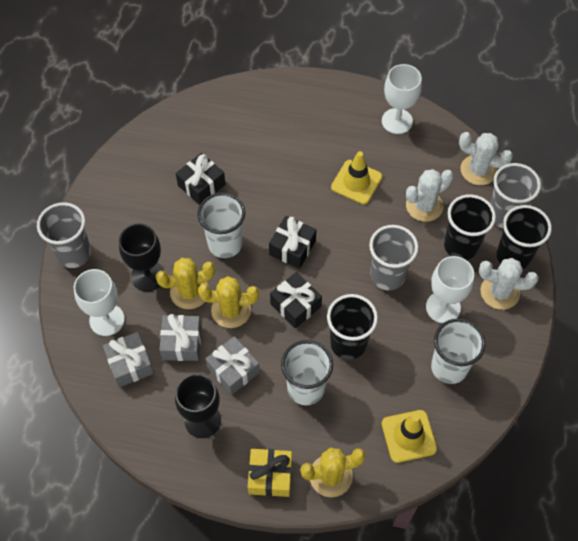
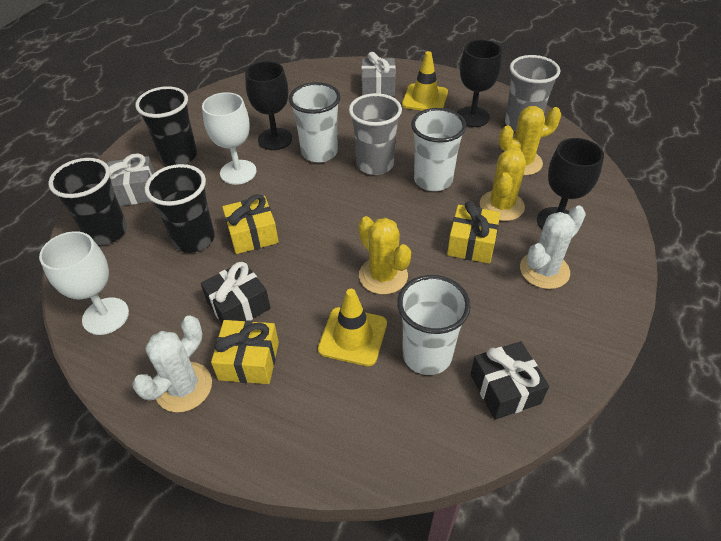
black gift: [176,153,226,205] [269,216,316,269] [270,272,322,329] = 3 -> [200,261,271,324] [470,341,549,420] = 2
black goblet: [119,224,164,292] [175,374,221,438] = 2 -> [245,61,292,150] [457,40,502,127] [537,138,604,229] = 3
grey cup: [37,202,91,268] [369,225,418,290] [490,163,541,228] = 3 -> [349,93,402,175] [505,55,560,131] = 2
grey gift: [103,332,154,387] [159,314,202,361] [206,336,260,395] = 3 -> [107,153,155,206] [361,52,396,97] = 2
white cactus: [406,169,453,222] [459,132,513,185] [479,258,538,310] = 3 -> [132,316,212,412] [520,205,586,289] = 2
white goblet: [74,269,125,336] [382,64,422,134] [426,256,474,323] = 3 -> [39,231,129,335] [202,92,257,185] = 2
yellow gift: [248,449,292,497] = 1 -> [211,320,279,384] [222,194,279,254] [447,201,500,264] = 3

